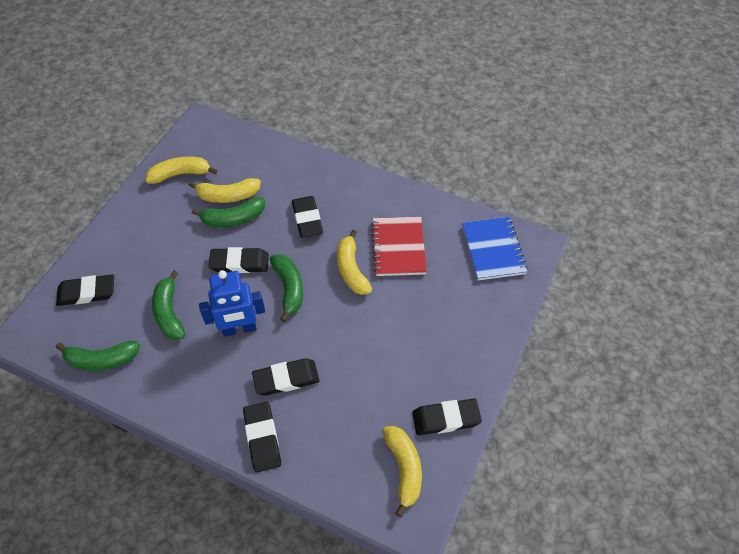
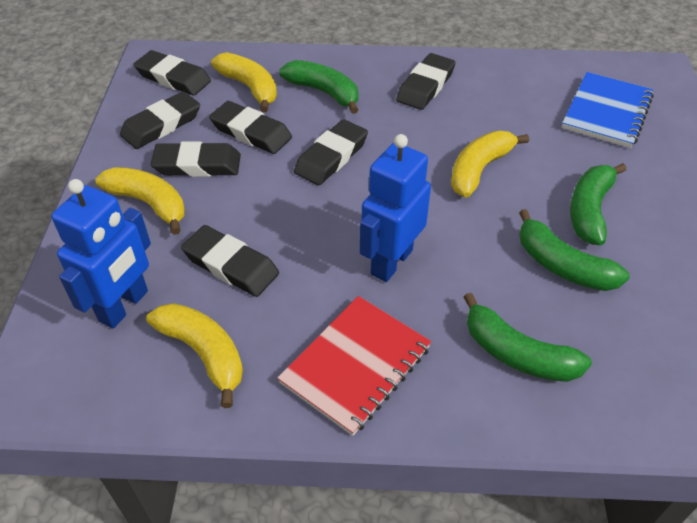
black eraser: [56,274,114,306] [209,247,269,273] [243,402,281,473] [252,358,319,396] [292,196,323,238] [412,399,482,435] = 6 -> [120,91,200,149] [134,50,211,96] [151,141,241,177] [181,225,279,297] [209,101,292,154] [294,119,368,185] [396,53,456,110] = 7
blue robot: [199,270,265,337] = 1 -> [51,179,151,328] [360,134,431,282] = 2

